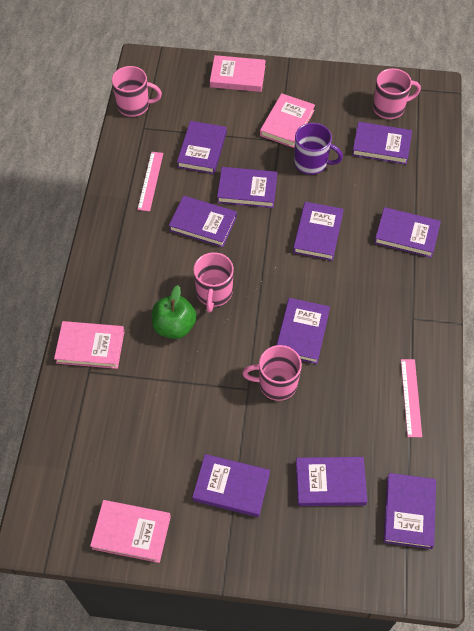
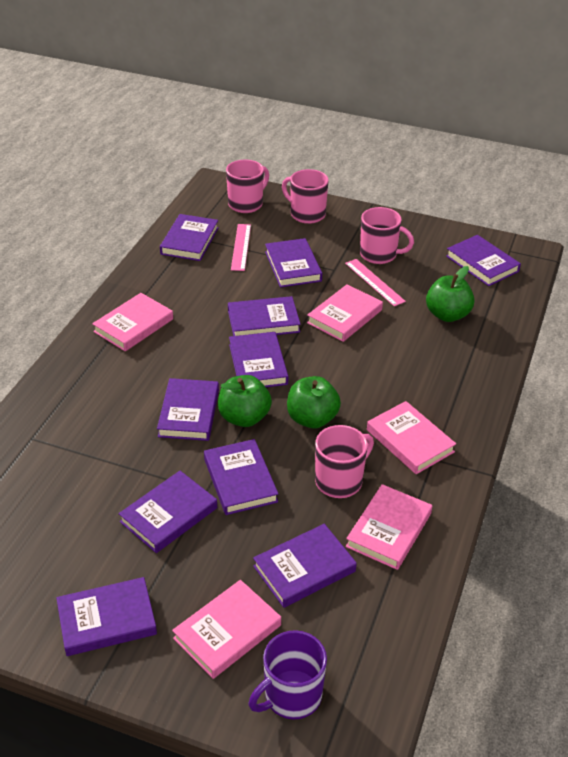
green apple: [152,285,197,339] = 1 -> [218,375,272,427] [287,376,341,428] [426,266,475,322] = 3
pink book: [54,321,125,369] [90,500,171,563] [210,55,266,92] [260,93,315,148] = 4 -> [92,293,173,351] [172,580,281,679] [307,284,383,342] [346,484,432,570] [367,401,456,474] = 5

